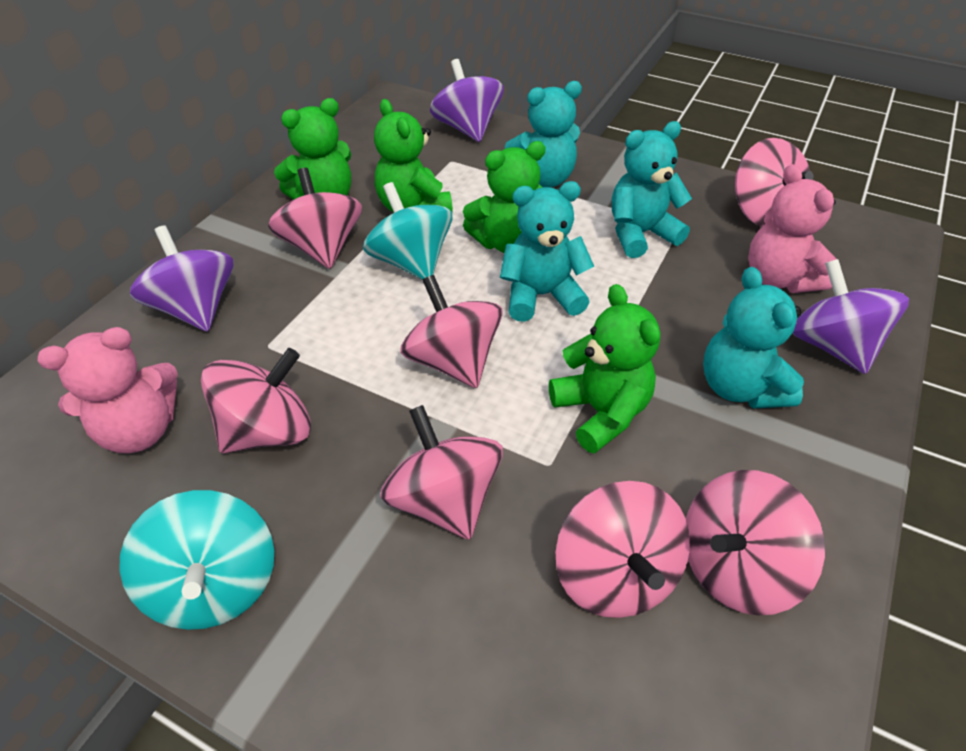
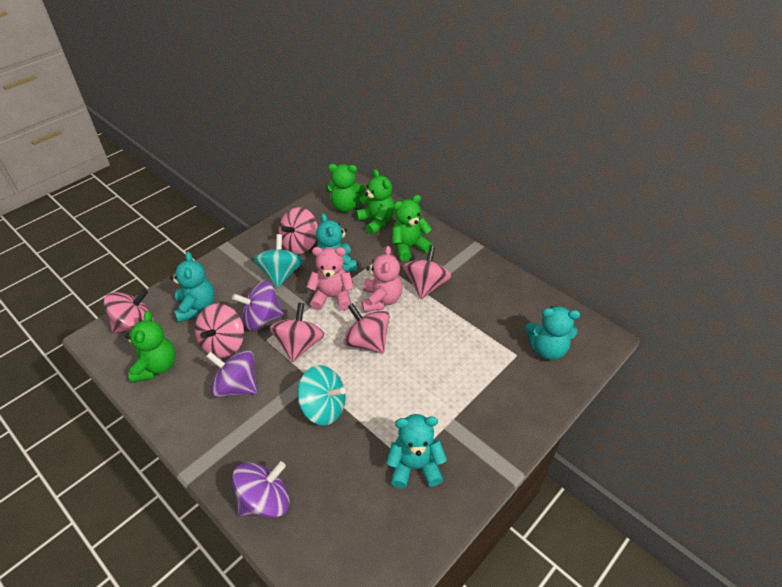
pink spinning top: [201,348,311,453] [268,168,362,269] [380,405,503,540] [400,275,503,388] [556,481,690,618] [686,470,825,616] [735,138,814,227] = 7 -> [104,289,154,333] [195,304,244,358] [270,303,324,362] [279,207,318,254] [343,303,390,354] [403,245,452,299] = 6

